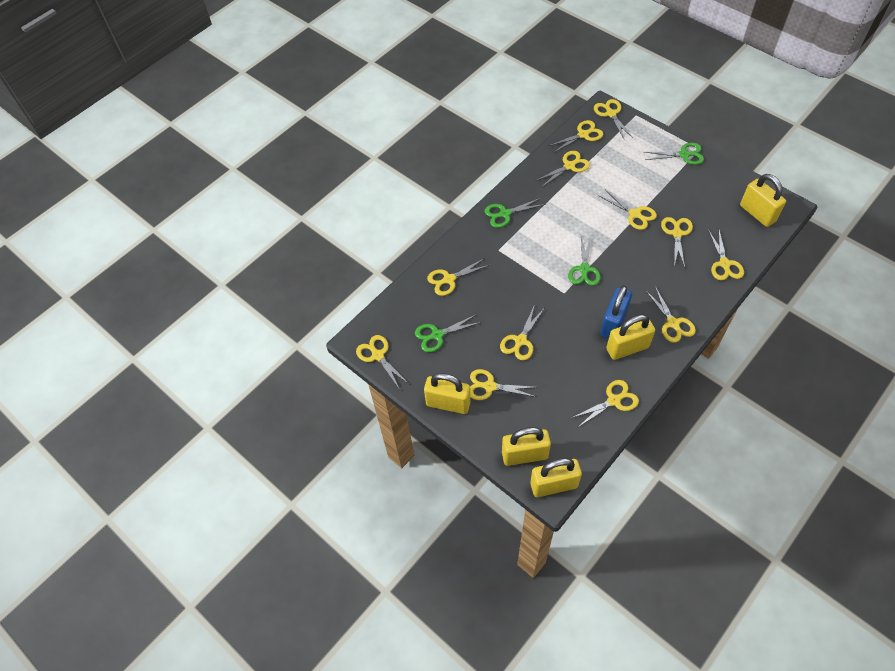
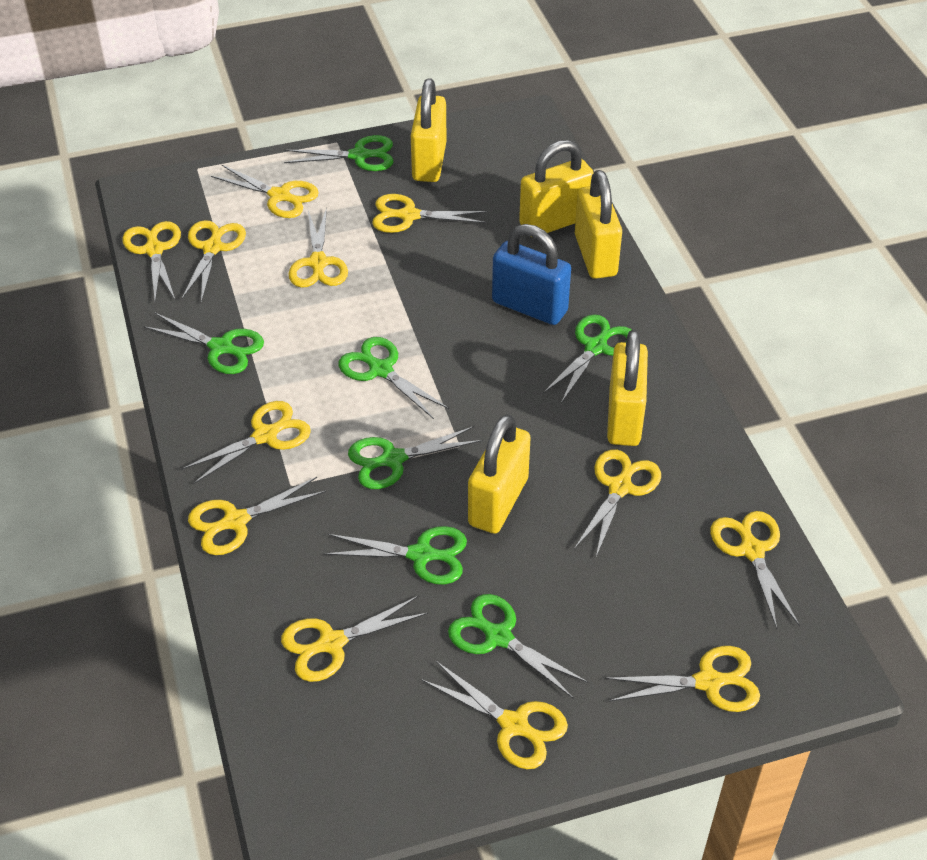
green scissors: [415,314,481,352] [485,198,546,228] [568,236,601,286] [644,143,704,165] = 4 -> [143,312,264,374] [284,135,394,171] [324,526,467,585] [338,337,449,419] [348,426,483,489] [448,594,588,699] [543,314,631,403] = 7

